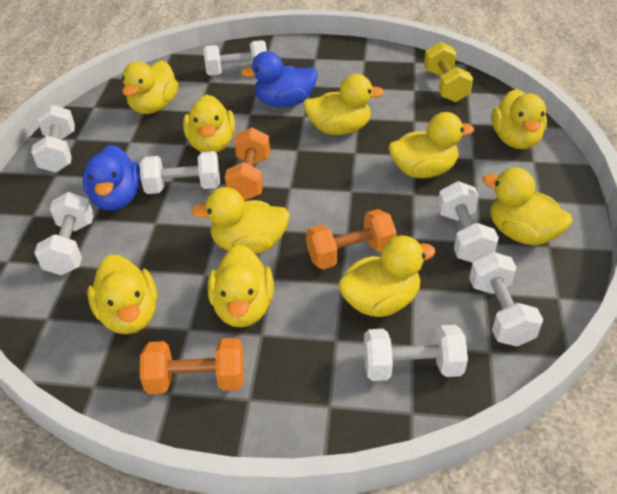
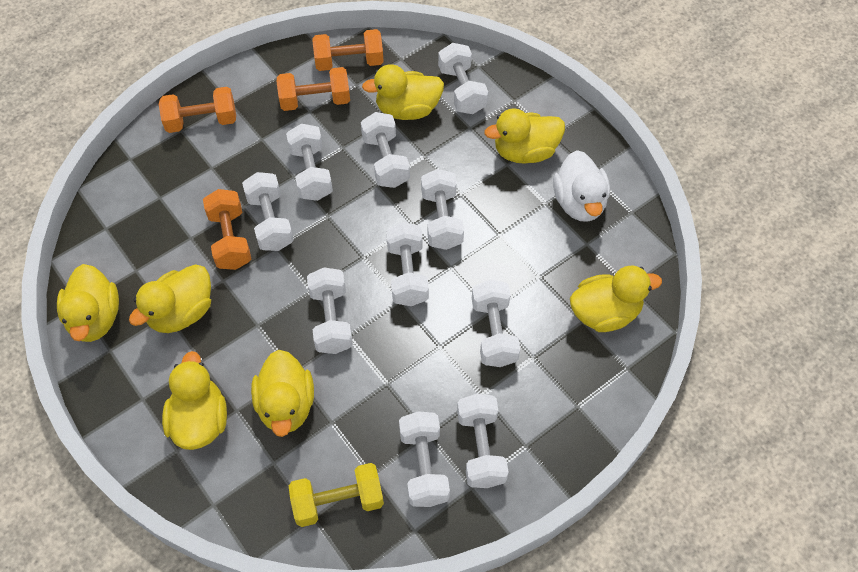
blue duck: [83,145,141,211] [241,51,318,107] = 2 -> none = 0
orange dumbbell: [140,338,244,394] [225,127,270,201] [306,209,397,270] = 3 -> [159,87,236,133] [203,189,251,270] [277,67,350,111] [312,29,384,71] = 4
white duck: none = 0 -> [553,150,610,222] = 1
white dumbbell: [31,104,75,173] [34,192,94,275] [140,151,220,194] [203,40,267,76] [364,325,468,381] [437,181,499,263] [469,252,543,347] = 7 -> [242,172,294,251] [286,124,333,201] [307,267,353,354] [361,112,410,188] [386,222,429,306] [399,411,450,507] [421,169,464,250] [438,43,488,114] [457,394,509,488] [472,279,521,367] = 10
yellow duck: [87,255,157,334] [122,60,178,114] [183,94,235,153] [192,187,290,254] [208,245,274,327] [303,74,385,135] [338,236,436,317] [389,112,474,178] [483,167,572,246] [492,89,547,149] = 10 -> [57,264,119,342] [129,264,211,333] [162,351,227,450] [251,350,314,437] [362,64,444,120] [484,108,565,164] [570,265,662,332] = 7

